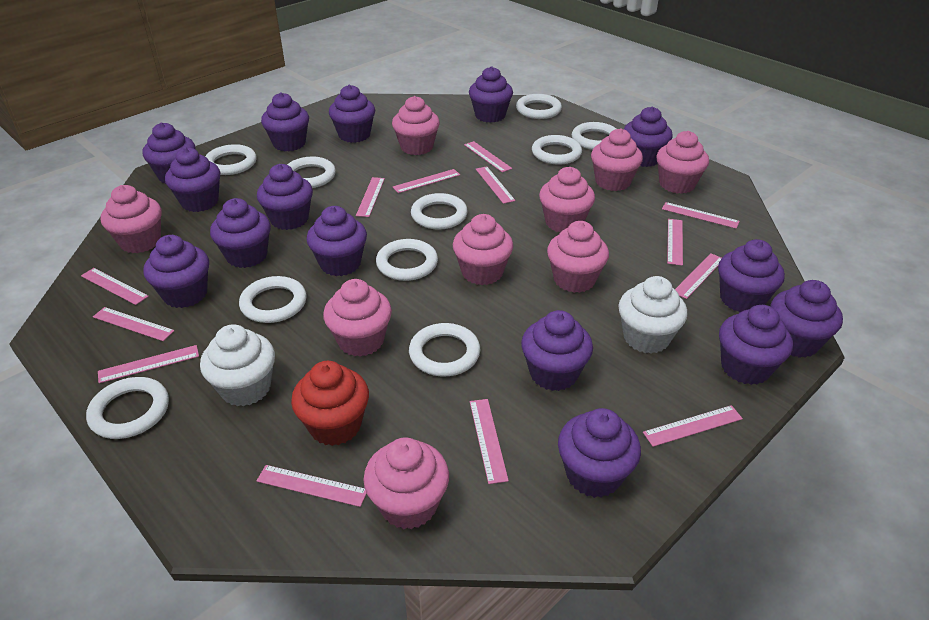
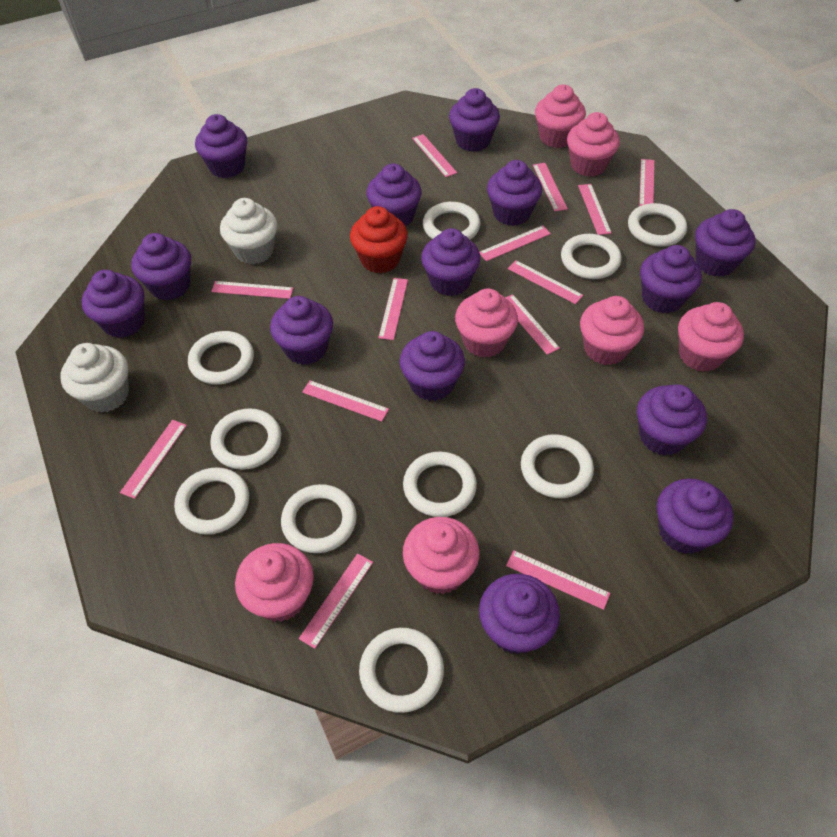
pink cupcake: [101,185,162,253] [323,279,392,357] [363,438,449,529] [392,96,440,155] [453,214,513,285] [539,167,595,232] [547,221,609,293] [591,128,643,191] [656,131,709,194] = 9 -> [235,543,314,622] [403,517,479,594] [455,289,518,358] [535,85,586,148] [567,112,620,177] [580,296,644,365] [678,302,744,372] = 7
purple cupcake: [143,122,195,184] [143,235,209,308] [165,147,220,212] [210,198,271,268] [257,164,313,230] [261,92,309,151] [307,206,367,276] [329,85,375,143] [469,66,513,123] [521,310,593,391] [558,408,641,498] [624,106,672,167] [718,239,785,312] [719,305,793,385] [770,280,843,358] = 15 -> [82,270,145,338] [131,233,191,300] [195,114,247,178] [270,296,333,365] [366,164,422,227] [400,331,465,401] [421,228,480,296] [449,88,500,152] [479,574,560,654] [487,160,542,226] [637,384,707,456] [640,245,702,313] [657,478,733,554] [695,209,755,277] = 14

